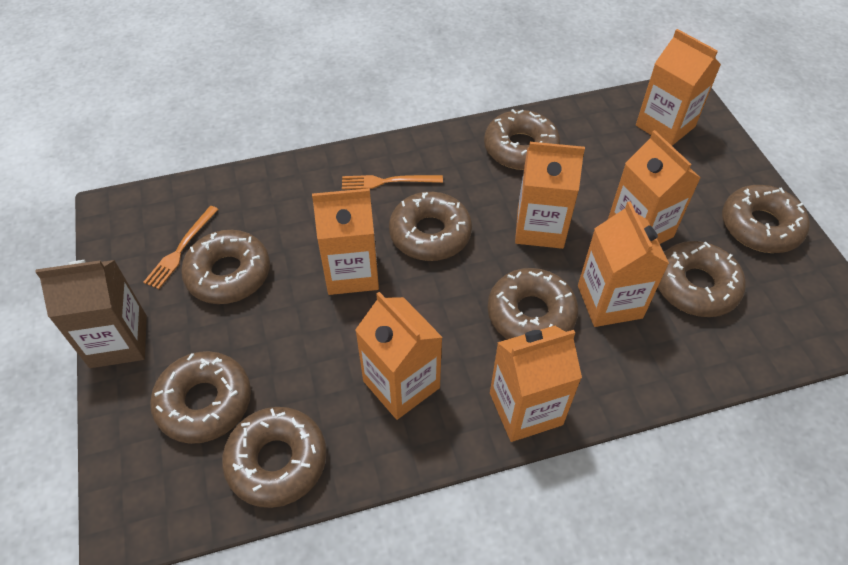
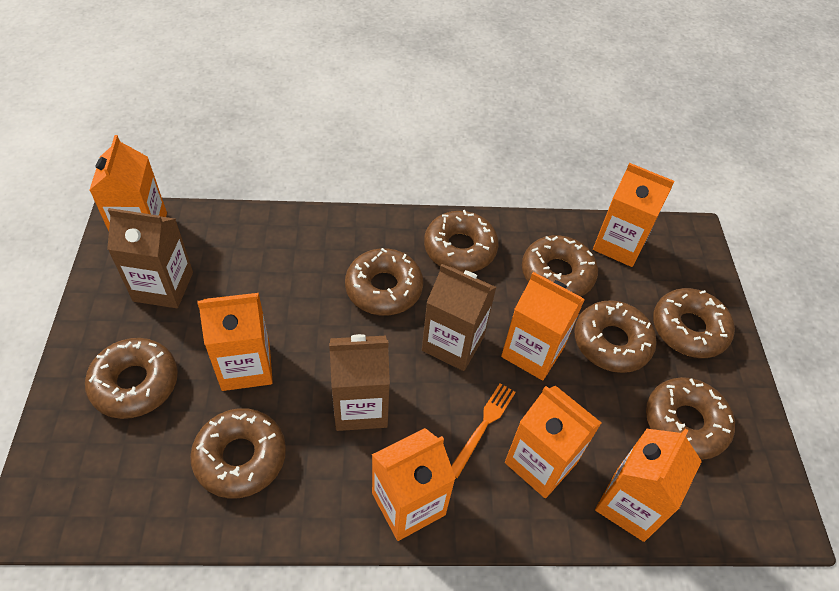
brown carton: [36,260,147,368] = 1 -> [107,208,193,308] [329,334,390,431] [422,264,496,371] = 3
orange fork: [143,206,219,289] [342,175,443,190] = 2 -> [451,383,516,478] = 1

